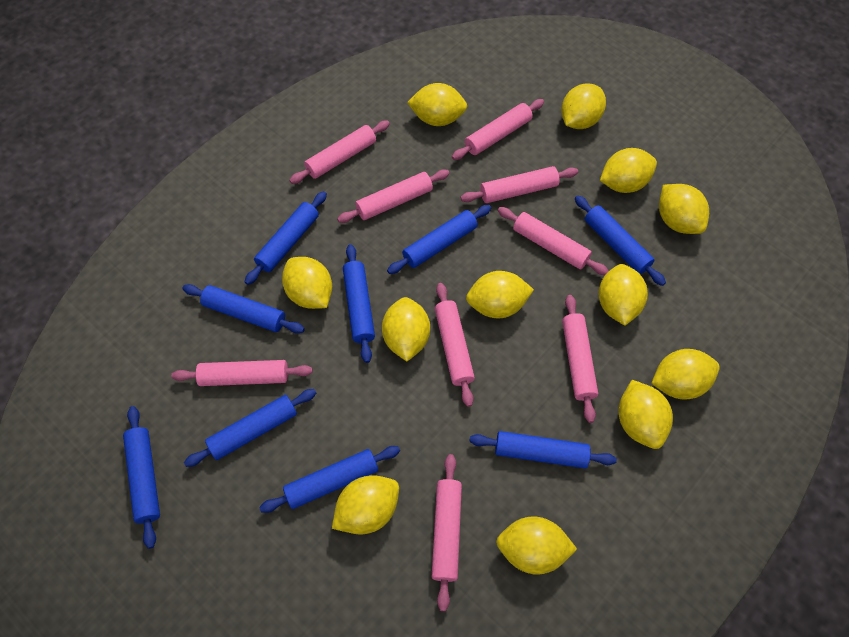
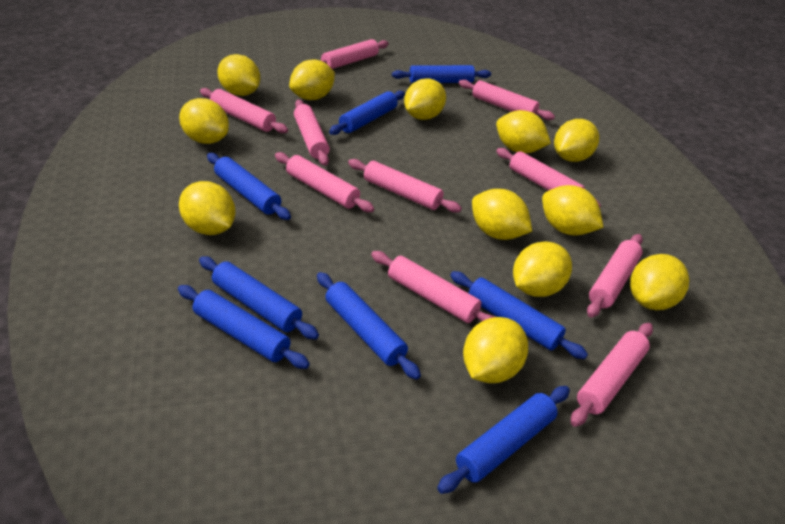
blue rolling pin: [123,406,160,549] [182,284,305,333] [184,389,316,467] [245,191,327,285] [259,446,400,513] [343,244,375,363] [387,205,491,274] [469,431,617,468] [575,195,666,286] = 9 -> [178,285,310,369] [199,256,319,339] [207,153,291,220] [317,272,421,380] [329,91,405,135] [392,65,491,83] [437,386,570,494] [450,271,588,359] = 8
pink rolling pin: [171,360,313,386] [289,121,390,184] [337,169,450,223] [432,454,462,611] [435,283,475,407] [452,99,544,160] [460,166,578,203] [498,207,609,275] [562,295,598,423] = 9 -> [200,88,288,133] [275,152,374,212] [294,100,330,166] [321,39,389,69] [348,159,462,213] [371,251,495,323] [459,80,555,120] [496,148,601,207] [571,323,653,427] [587,234,643,318] = 10

